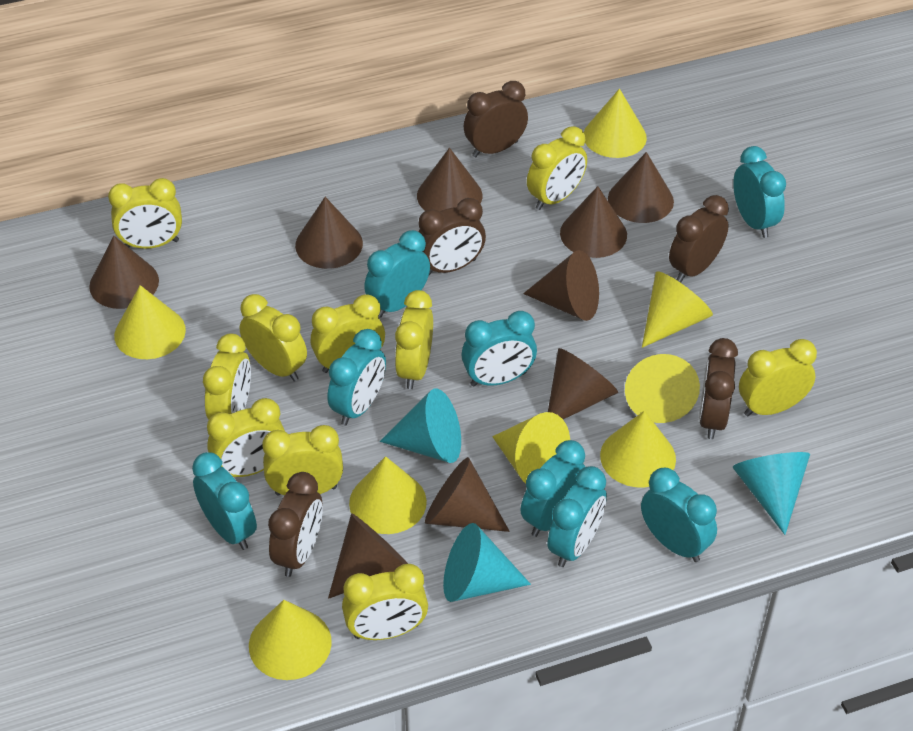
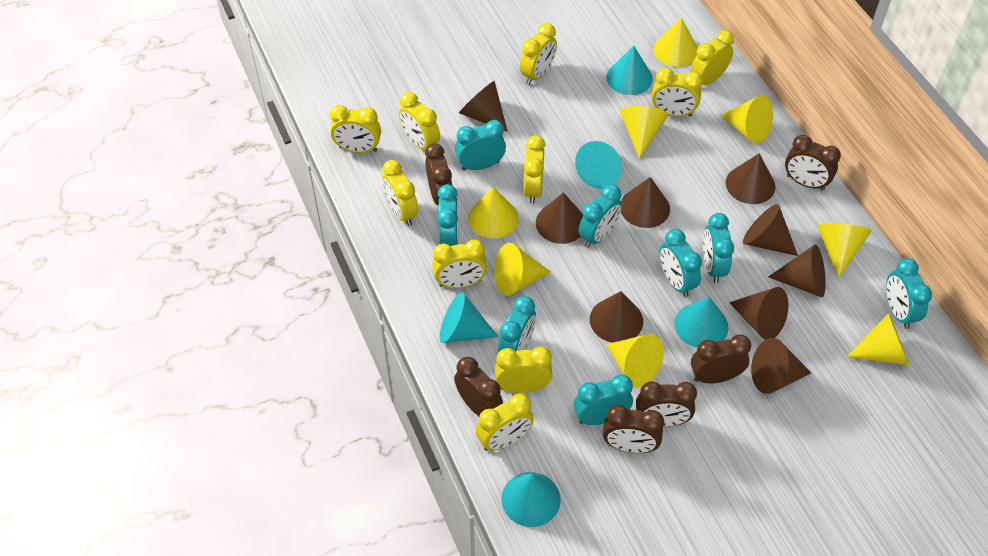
brown clock: [268,472,323,577] [418,198,486,275] [464,81,528,157] [669,195,729,283] [699,338,738,439] = 5 -> [425,143,453,205] [454,357,503,416] [603,405,664,453] [636,381,697,427] [691,335,751,384] [785,135,841,191] = 6
turquoise cone: [380,389,461,463] [443,523,531,602] [733,452,810,535] = 3 -> [440,292,499,343] [502,472,561,527] [575,141,622,189] [606,46,653,95] [674,297,729,348] = 5

